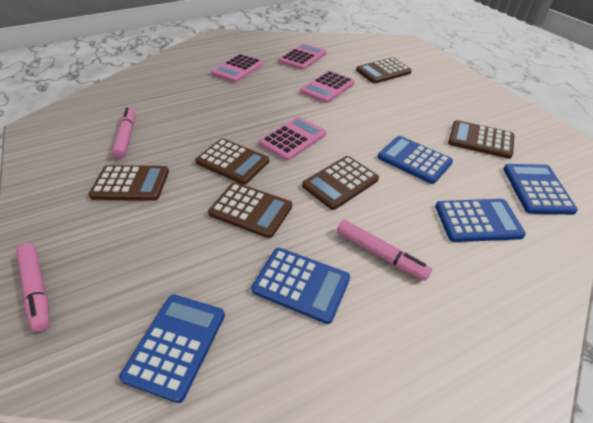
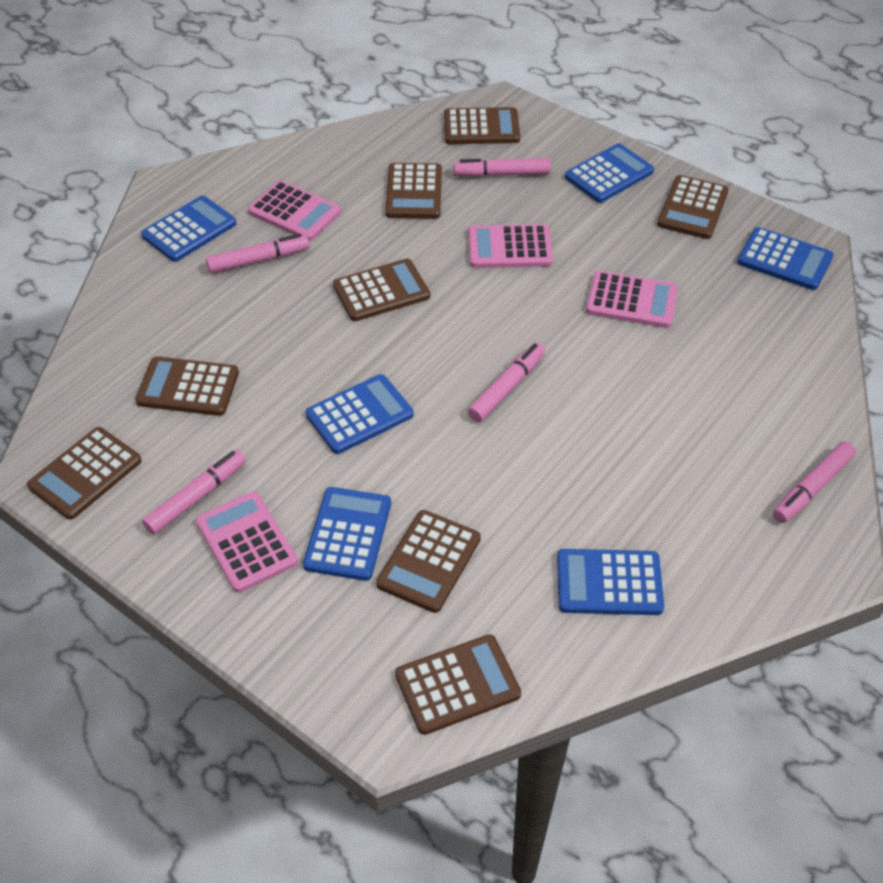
blue calculator: [120,295,225,403] [252,248,350,324] [378,136,453,184] [435,199,526,242] [503,164,578,215] = 5 -> [141,196,237,262] [303,487,391,581] [305,374,414,454] [557,549,664,615] [565,143,654,203] [737,227,833,290] = 6
brown calculator: [88,165,169,201] [195,138,269,185] [208,182,292,238] [302,156,379,210] [356,57,412,84] [448,120,514,159] = 6 -> [27,427,142,520] [135,356,239,416] [333,259,430,321] [376,510,481,613] [385,163,442,219] [395,634,521,735] [444,107,520,144] [657,175,729,239] = 8
pink marker: [16,243,50,332] [112,108,135,159] [337,220,432,281] = 3 -> [142,449,246,535] [206,234,309,273] [454,158,551,177] [468,343,545,422] [773,441,856,523] = 5

